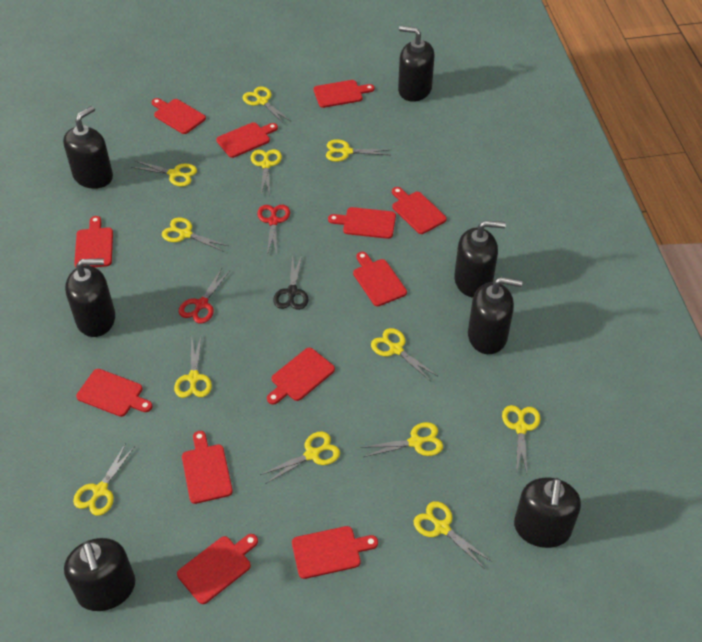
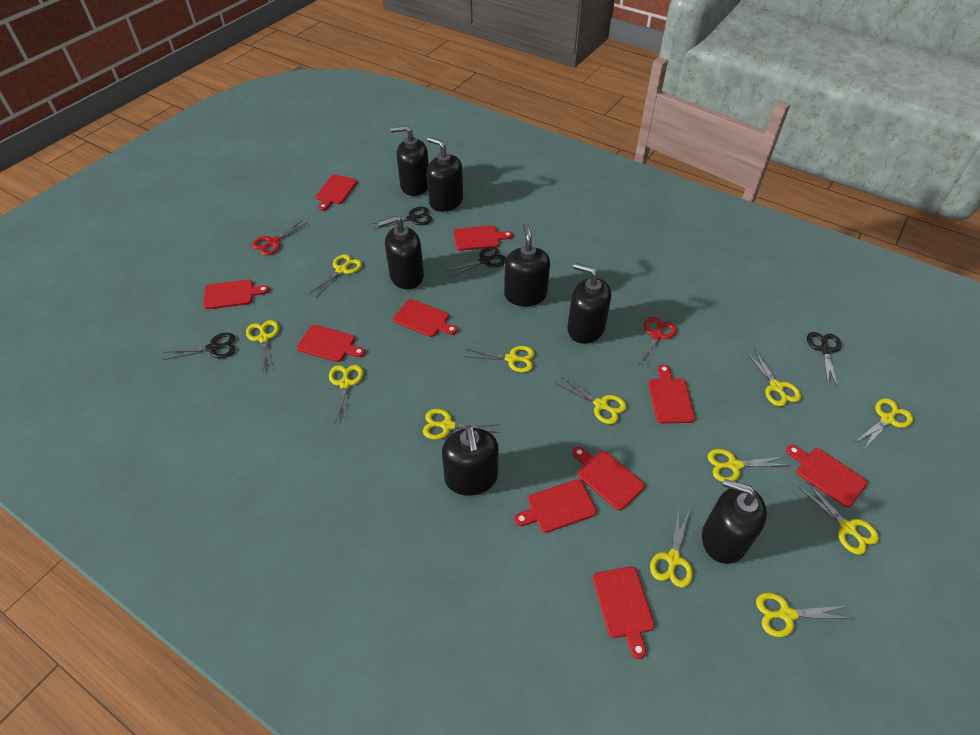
black scissors: [273,255,308,310] = 1 -> [163,333,235,360] [372,207,432,229] [445,247,506,277] [807,332,841,388] = 4
red cutting board: [74,216,113,267] [76,369,152,417] [151,98,206,134] [177,534,258,604] [182,431,233,504] [216,122,278,158] [267,348,335,405] [292,526,378,579] [314,80,374,108] [328,207,396,239] [353,252,407,306] [392,187,447,234] = 12 -> [203,280,269,309] [297,325,365,362] [316,175,357,211] [393,299,457,337] [454,226,513,251] [514,479,596,533] [572,447,645,511] [593,567,655,659] [648,364,695,424] [786,445,868,507] = 10

